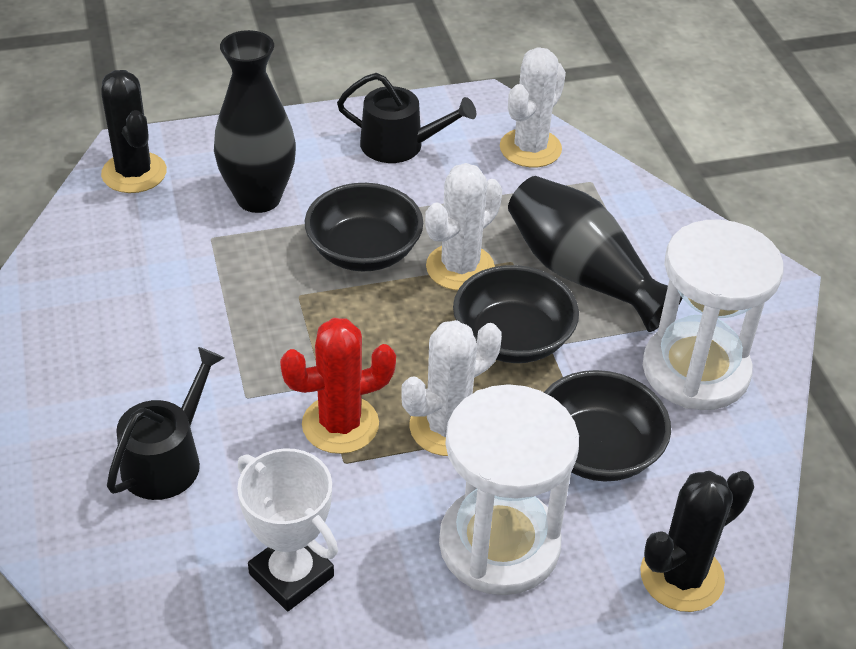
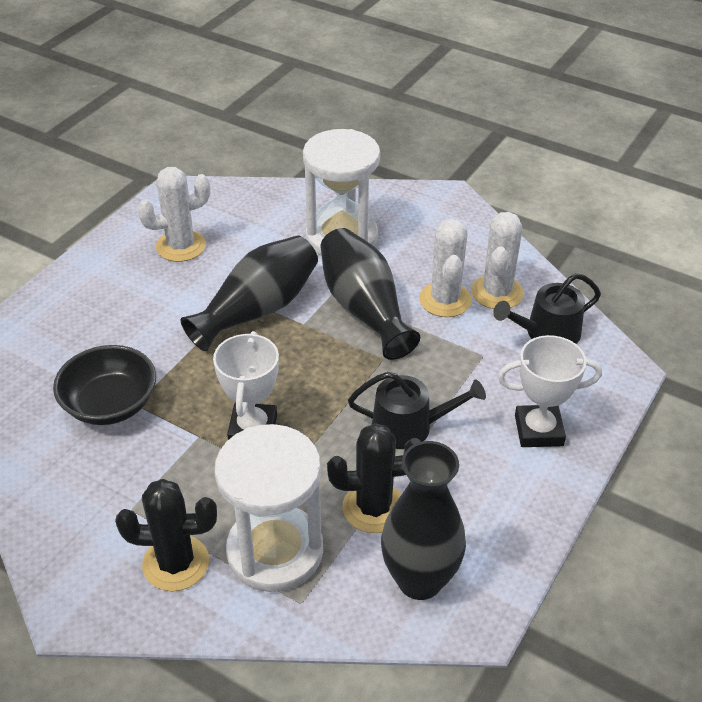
black bowl: [305,183,423,272] [453,265,579,363] [544,370,671,482] = 3 -> [53,345,156,425] = 1
black vase: [214,30,296,213] [508,176,682,332] = 2 -> [181,235,318,351] [321,228,420,360] [381,441,466,600] = 3
red cactus: [280,318,396,454] = 1 -> none = 0
white trophy: [237,448,338,611] = 1 -> [213,331,279,440] [498,335,602,447] = 2

